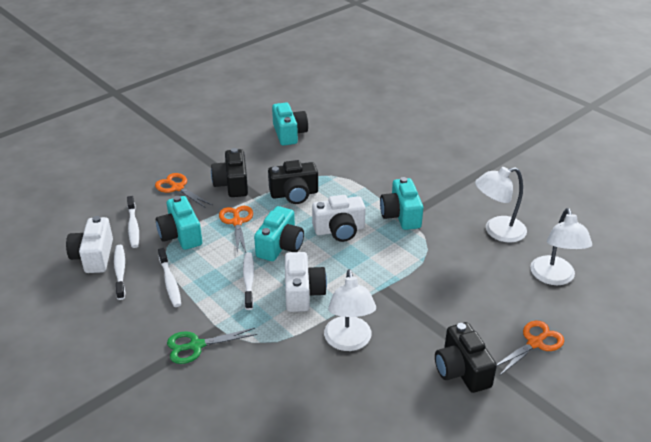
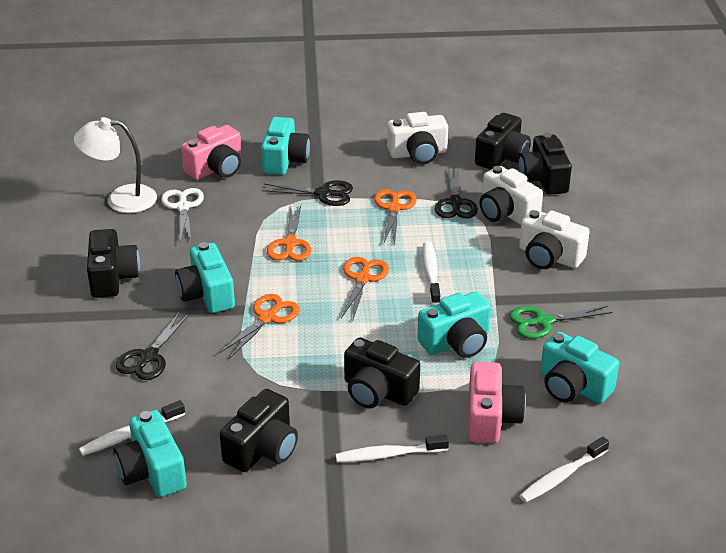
black camera: [211,148,248,197] [268,160,318,204] [435,322,497,393] = 3 -> [87,229,140,298] [220,389,298,472] [344,338,420,408] [475,113,531,170] [518,133,572,195] = 5
black scissors: none = 0 -> [116,311,190,380] [262,180,353,206] [435,168,478,218] = 3
orange scissors: [155,173,212,208] [219,206,253,254] [497,321,564,376] = 3 -> [219,294,300,359] [267,206,311,261] [341,257,389,319] [374,189,417,245] = 4
pink camera: none = 0 -> [181,125,242,180] [468,362,526,443] = 2
turquoise camera: [156,196,202,250] [254,206,304,261] [272,103,308,146] [380,177,423,230] = 4 -> [113,410,187,497] [175,242,235,313] [261,117,310,175] [417,291,491,358] [540,332,619,403] = 5
white lamp: [324,269,376,351] [475,167,527,242] [530,208,592,285] = 3 -> [74,117,157,213] = 1
white scissors: none = 0 -> [161,188,204,242] = 1

